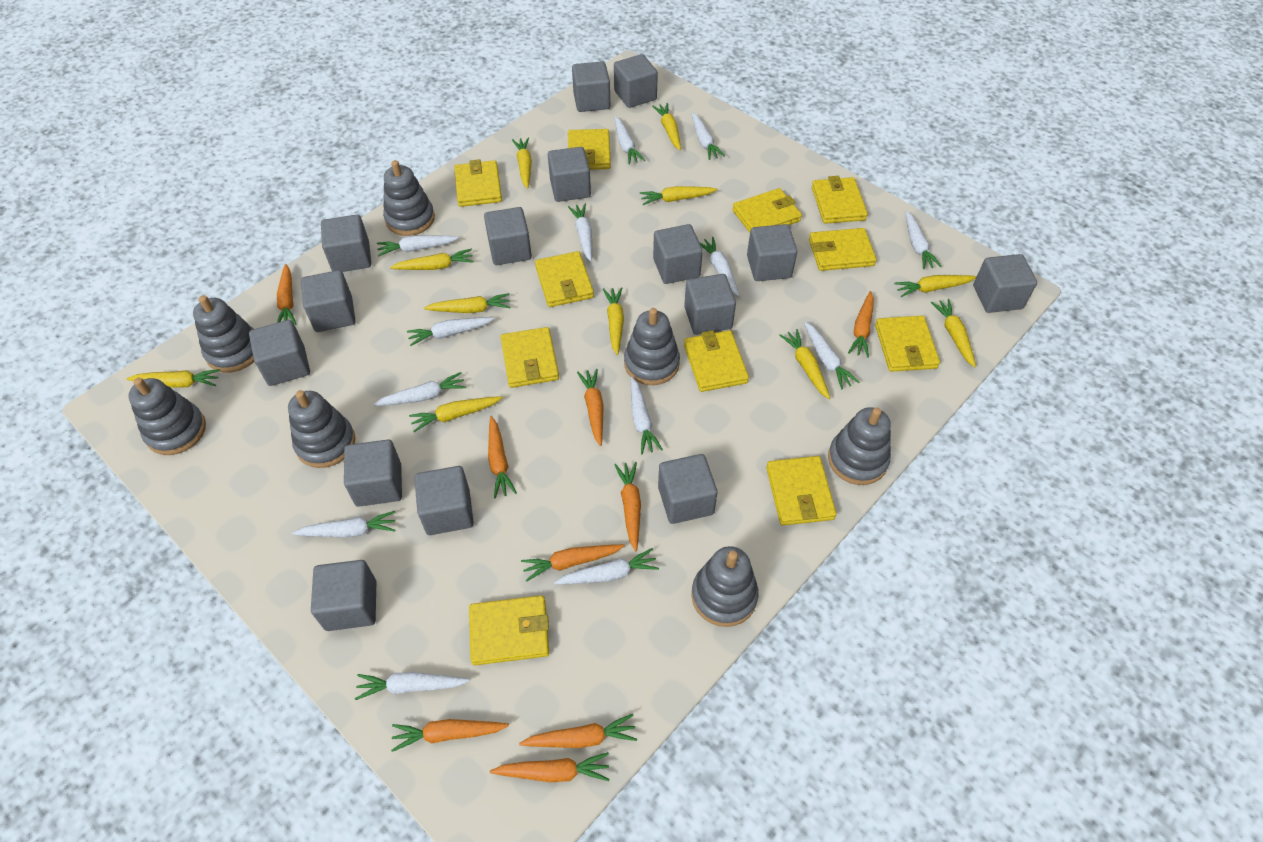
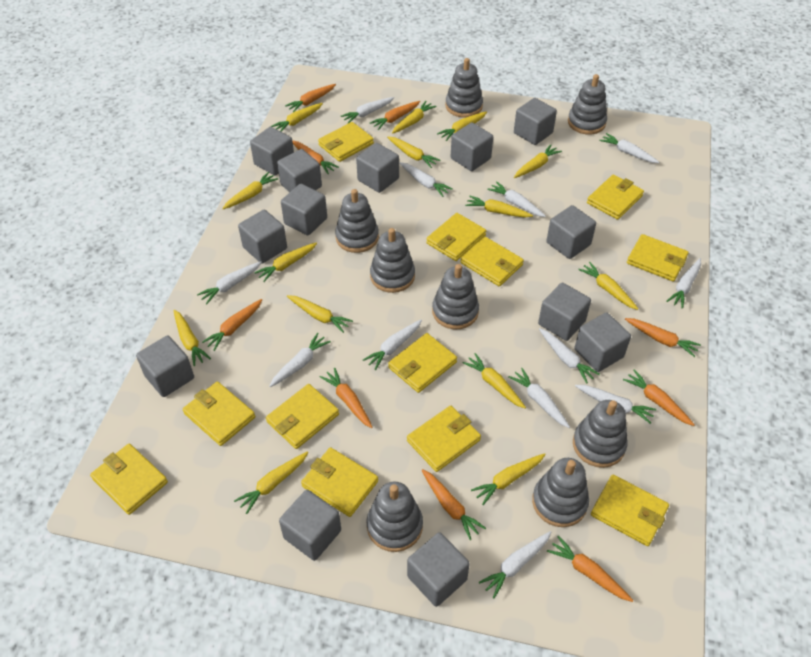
grey cube: [249,320,310,386] [301,270,356,332] [311,560,376,631] [321,214,371,272] [344,439,402,507] [414,466,474,535] [484,207,532,265] [548,147,591,202] [572,61,610,112] [614,54,658,108] [653,224,703,284] [658,454,718,524] [684,274,736,335] [747,224,797,281] [973,254,1037,313] = 15 -> [136,335,194,397] [238,210,287,264] [250,127,294,175] [277,149,322,192] [279,490,341,561] [281,184,327,235] [356,143,399,193] [407,532,470,607] [451,123,493,171] [514,98,557,145] [538,282,591,341] [546,205,596,259] [574,312,631,372] = 13
grey stacking toy: [128,378,206,455] [193,295,254,373] [288,390,355,468] [383,160,435,236] [624,308,680,385] [691,546,759,627] [828,407,891,485] = 7 -> [335,189,379,253] [366,482,423,552] [370,228,415,293] [432,264,479,329] [445,58,483,118] [532,458,589,527] [568,74,607,135] [573,400,628,468] = 8
white carrot: [292,511,395,538] [355,672,470,700] [373,372,466,406] [377,235,459,257] [407,317,495,346] [554,548,659,585] [568,204,592,262] [614,116,645,164] [631,377,663,454] [692,112,725,160] [699,237,740,297] [804,322,859,390] [905,211,942,269] = 13 -> [197,261,262,304] [269,333,331,387] [341,97,394,123] [363,319,422,370] [400,162,453,197] [479,531,552,598] [487,181,546,217] [508,368,570,428] [539,328,600,384] [575,385,656,424] [599,133,659,163] [666,258,701,308] = 12
yellow carrot: [126,369,221,388] [390,249,474,270] [409,396,503,432] [424,293,510,313] [512,137,532,189] [603,287,624,355] [640,186,718,205] [652,103,681,150] [779,329,830,399] [894,275,977,297] [931,299,976,368] = 11 -> [173,310,211,366] [222,172,278,209] [234,451,308,514] [254,242,317,282] [271,103,323,132] [287,295,353,333] [387,137,440,168] [392,101,437,134] [437,111,487,141] [463,353,526,408] [465,195,533,218] [471,453,546,505] [514,144,562,178] [578,262,638,310] = 14
yellow wallet: [454,159,502,207] [469,595,549,665] [501,327,559,388] [535,251,594,307] [568,129,611,170] [684,330,749,392] [732,188,802,233] [766,456,837,526] [809,228,876,271] [812,176,868,224] [875,316,940,372] = 11 -> [90,444,168,515] [183,381,255,446] [266,384,339,449] [301,447,378,517] [318,122,374,162] [388,333,457,393] [407,406,481,472] [426,213,486,261] [460,237,524,286] [587,175,644,220] [591,475,669,546] [627,234,689,282] = 12

